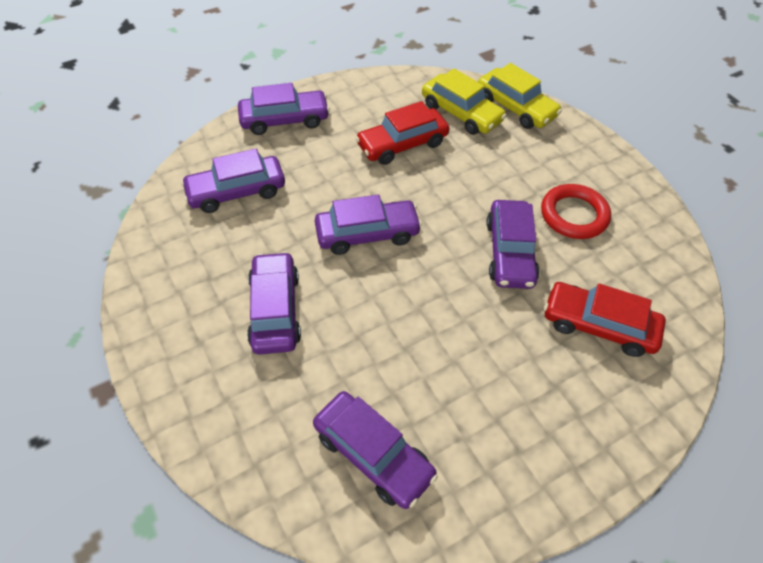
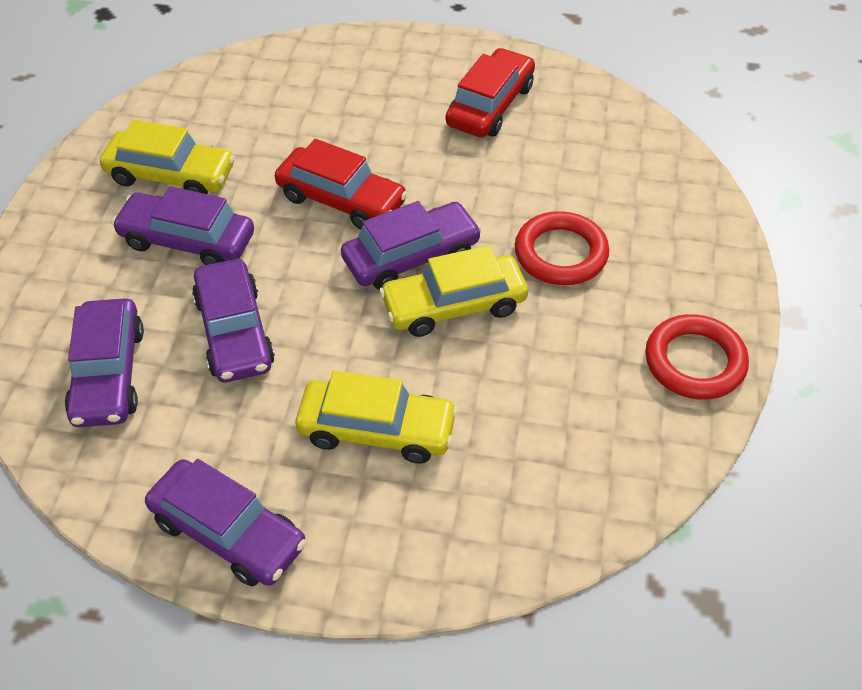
purple car: [181,149,285,213] [238,83,330,135] [247,252,301,355] [313,391,438,509] [315,194,422,255] [486,200,539,289] = 6 -> [65,298,144,427] [112,186,254,265] [145,459,307,586] [192,259,275,382] [341,201,482,290] = 5
red ring: [541,184,611,239] = 1 -> [515,211,609,285] [645,314,749,400] = 2
yellow car: [422,69,507,135] [478,63,562,129] = 2 -> [100,120,235,194] [295,370,458,464] [379,245,528,337] = 3

